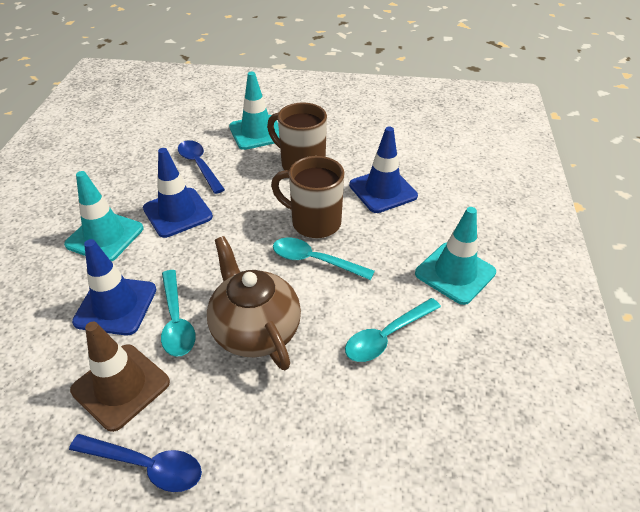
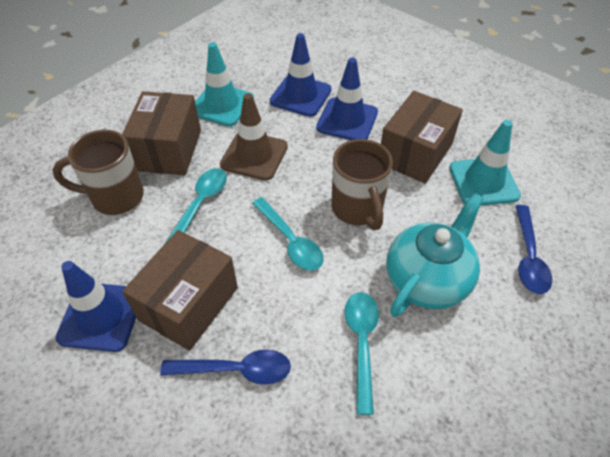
brown box: none = 0 -> [122,91,201,175] [122,230,238,351] [381,91,463,184] = 3
brown teapot: [207,236,301,370] = 1 -> none = 0
turquoise teapot: none = 0 -> [386,193,484,317] = 1
turquoise traffic cone: [64,171,143,261] [229,72,279,150] [415,207,496,305] = 3 -> [195,42,254,126] [449,120,521,206] = 2

